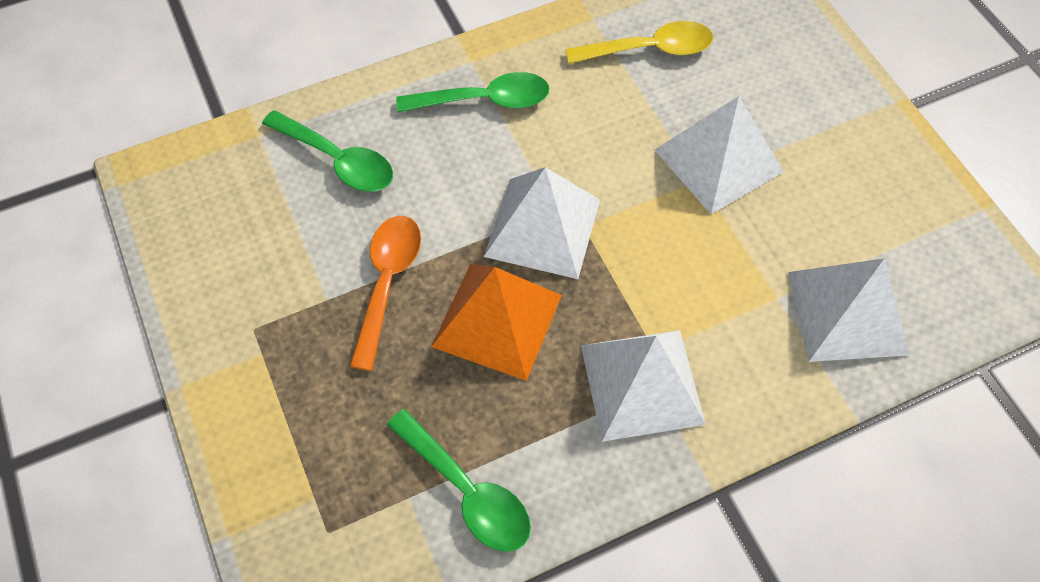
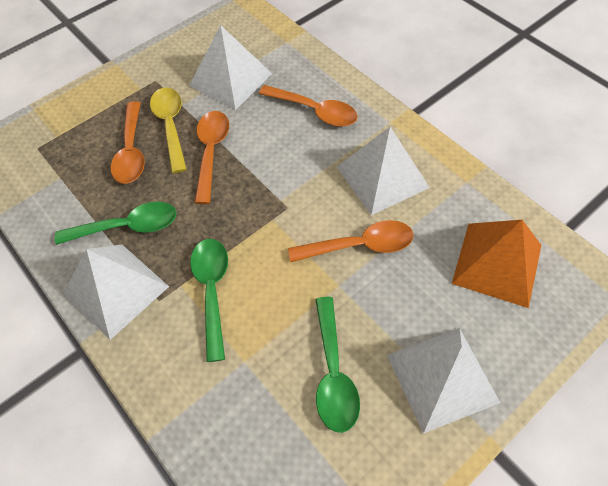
orange spoon: [349,216,421,371] = 1 -> [111,101,145,184] [195,111,229,204] [259,85,358,127] [288,220,414,262] = 4

